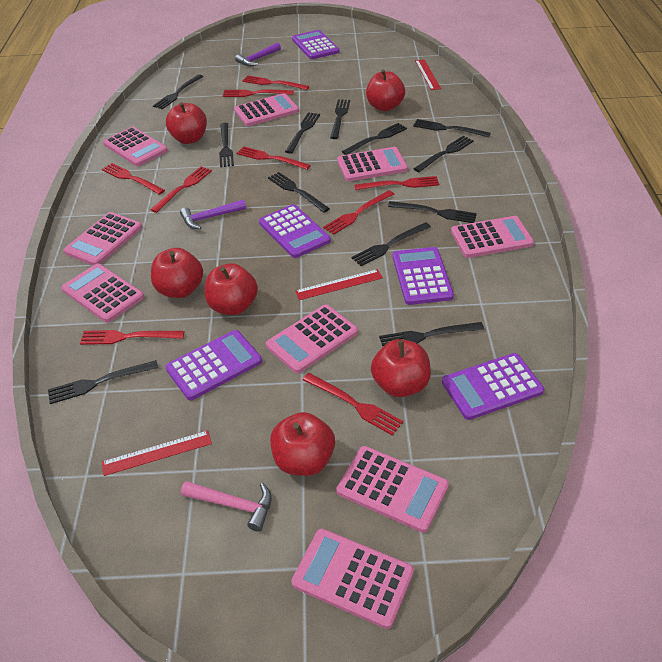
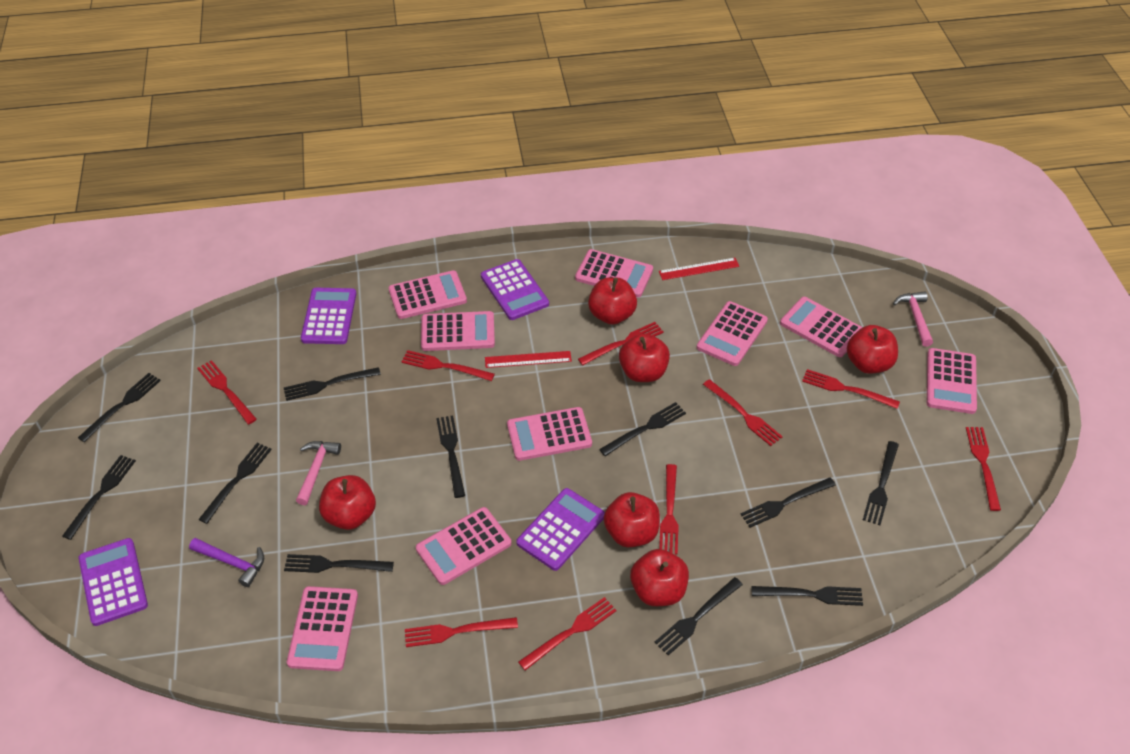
black fork: [48,360,159,404] [153,74,203,109] [219,123,234,167] [268,172,330,213] [285,112,320,154] [330,99,350,139] [342,123,407,155] [351,222,431,266] [379,322,484,346] [388,201,477,223] [413,119,491,137] [414,136,474,172] = 12 -> [62,455,136,540] [78,373,161,443] [198,443,272,524] [284,367,381,401] [284,554,394,573] [436,415,465,498] [599,402,686,456] [654,577,743,655] [740,477,836,528] [751,586,863,606] [863,441,899,525] = 11
pink hammer: [181,481,272,532] = 1 -> [296,441,341,505] [893,291,933,347] = 2
purple calculator: [165,330,262,400] [259,204,331,258] [292,30,339,59] [393,247,454,305] [442,353,544,420] = 5 -> [79,538,148,626] [301,288,356,344] [481,259,549,320] [516,488,605,571] = 4
purple hammer: [180,199,246,229] [235,42,281,66] = 2 -> [189,538,264,587] = 1
red ruler: [102,431,212,476] [295,269,383,300] [415,59,441,90] = 3 -> [485,351,572,368] [659,258,739,280] = 2

